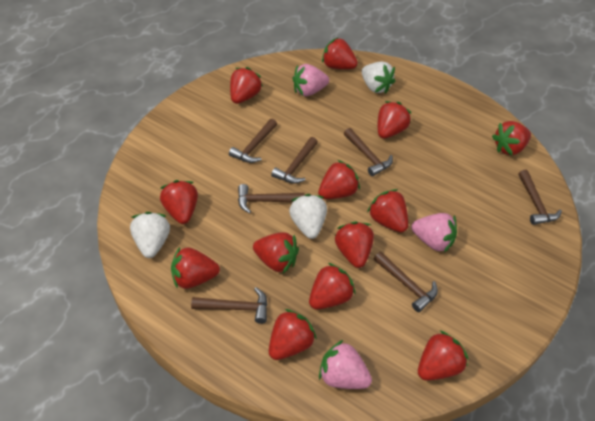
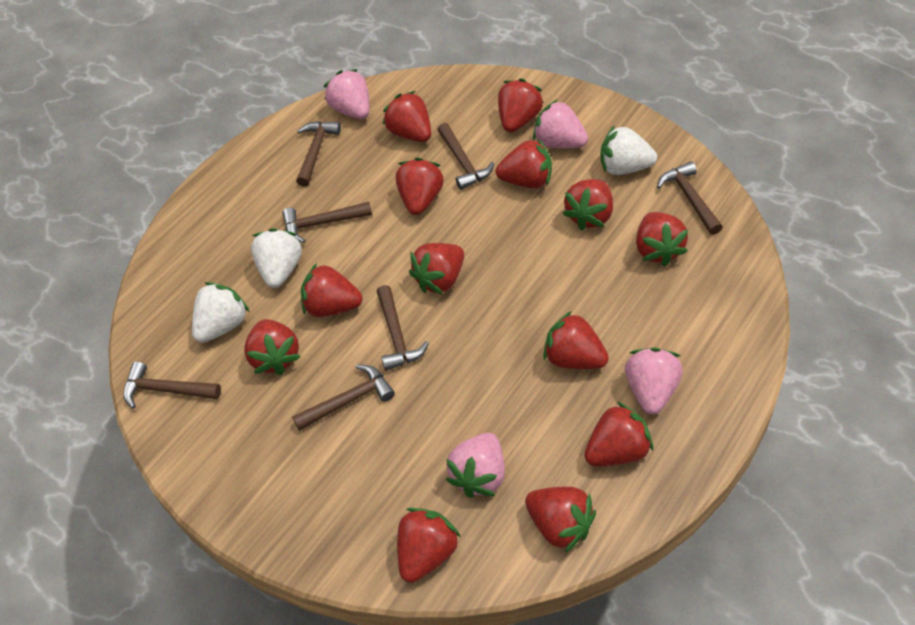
pink strawberry: [292,64,329,96] [319,340,372,389] [411,213,457,253] = 3 -> [324,69,370,119] [446,433,505,498] [533,99,588,148] [625,347,683,415] = 4

